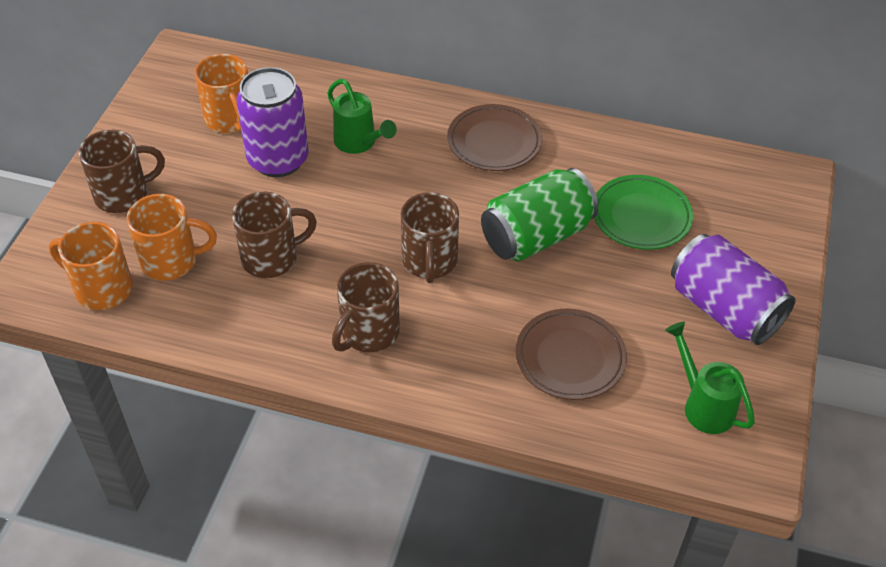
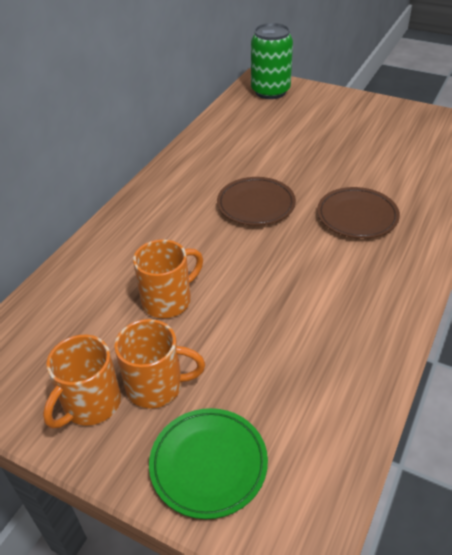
brown mug: [79,130,165,213] [232,192,317,278] [332,262,400,352] [401,192,459,283] = 4 -> none = 0
green watering can: [327,79,397,154] [665,322,755,434] = 2 -> none = 0
purple can: [236,67,309,177] [671,234,796,345] = 2 -> none = 0

